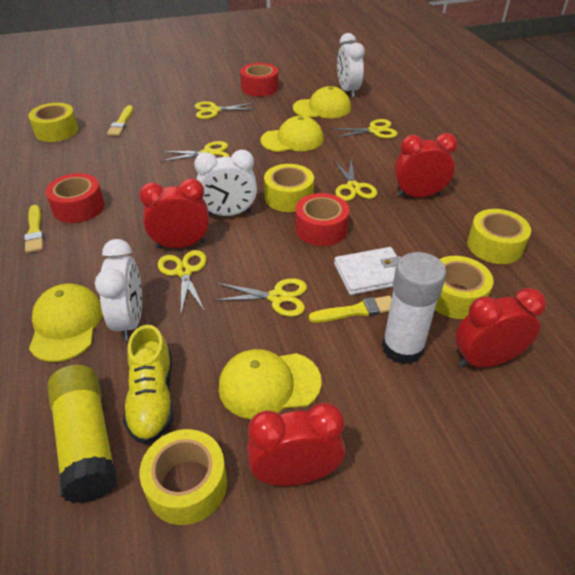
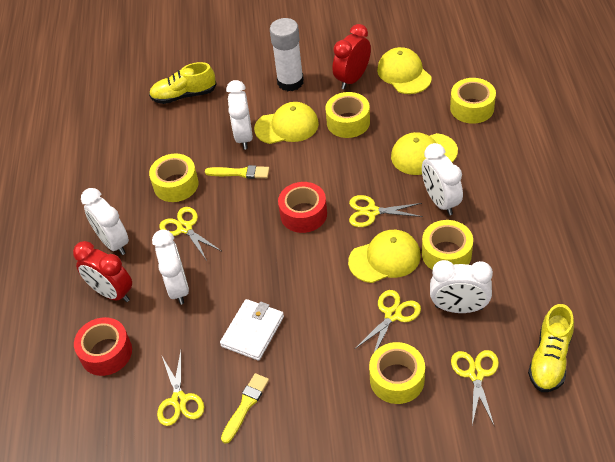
red clock: [139,178,209,249] [247,403,345,486] [394,133,458,197] [455,288,546,367] = 4 -> [73,241,132,302] [333,24,371,90] = 2
red tape: [45,173,104,223] [240,63,278,97] [295,193,349,246] = 3 -> [74,317,132,376] [278,182,327,233] = 2
white clock: [95,239,142,341] [194,150,257,216] [337,33,365,97] = 3 -> [81,188,129,255] [152,229,189,305] [226,80,253,150] [422,143,463,215] [430,260,493,313] = 5
yellow brush: [24,205,44,253] [107,105,133,136] [309,296,392,323] = 3 -> [205,165,269,179] [221,373,269,444] = 2
yellow glue stick: [47,365,118,503] = 1 -> none = 0
yellow scissors: [158,250,207,314] [160,141,229,162] [195,101,254,119] [213,278,307,317] [330,119,398,139] [334,160,377,201] = 6 -> [157,351,204,426] [159,207,221,261] [349,195,423,227] [355,290,421,352] [451,350,499,425] = 5
yellow shoe: [123,325,174,444] = 1 -> [149,62,216,104] [528,304,574,392] = 2

